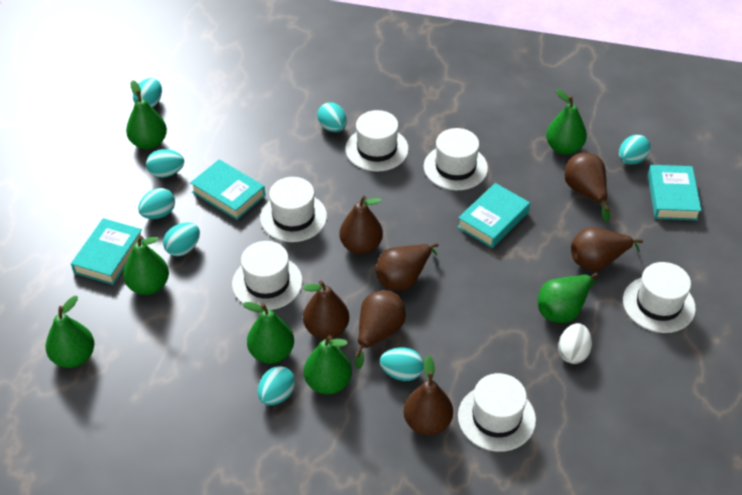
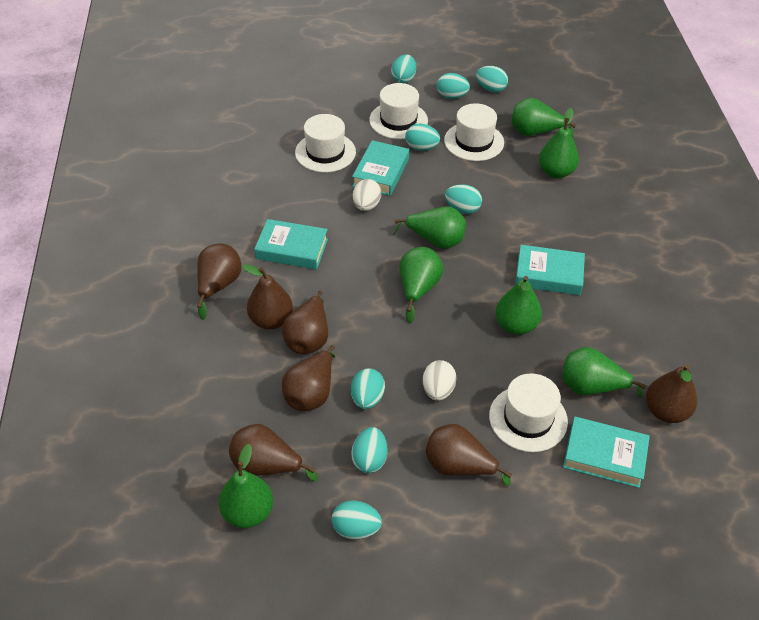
white egg: [558,323,592,364] = 1 -> [353,179,381,211] [423,360,457,401] = 2
white hat: [232,241,303,310] [260,177,327,242] [345,110,409,171] [424,128,488,190] [458,373,536,452] [623,262,696,333] = 6 -> [295,114,356,173] [369,83,428,139] [444,103,504,161] [489,373,568,452] = 4

